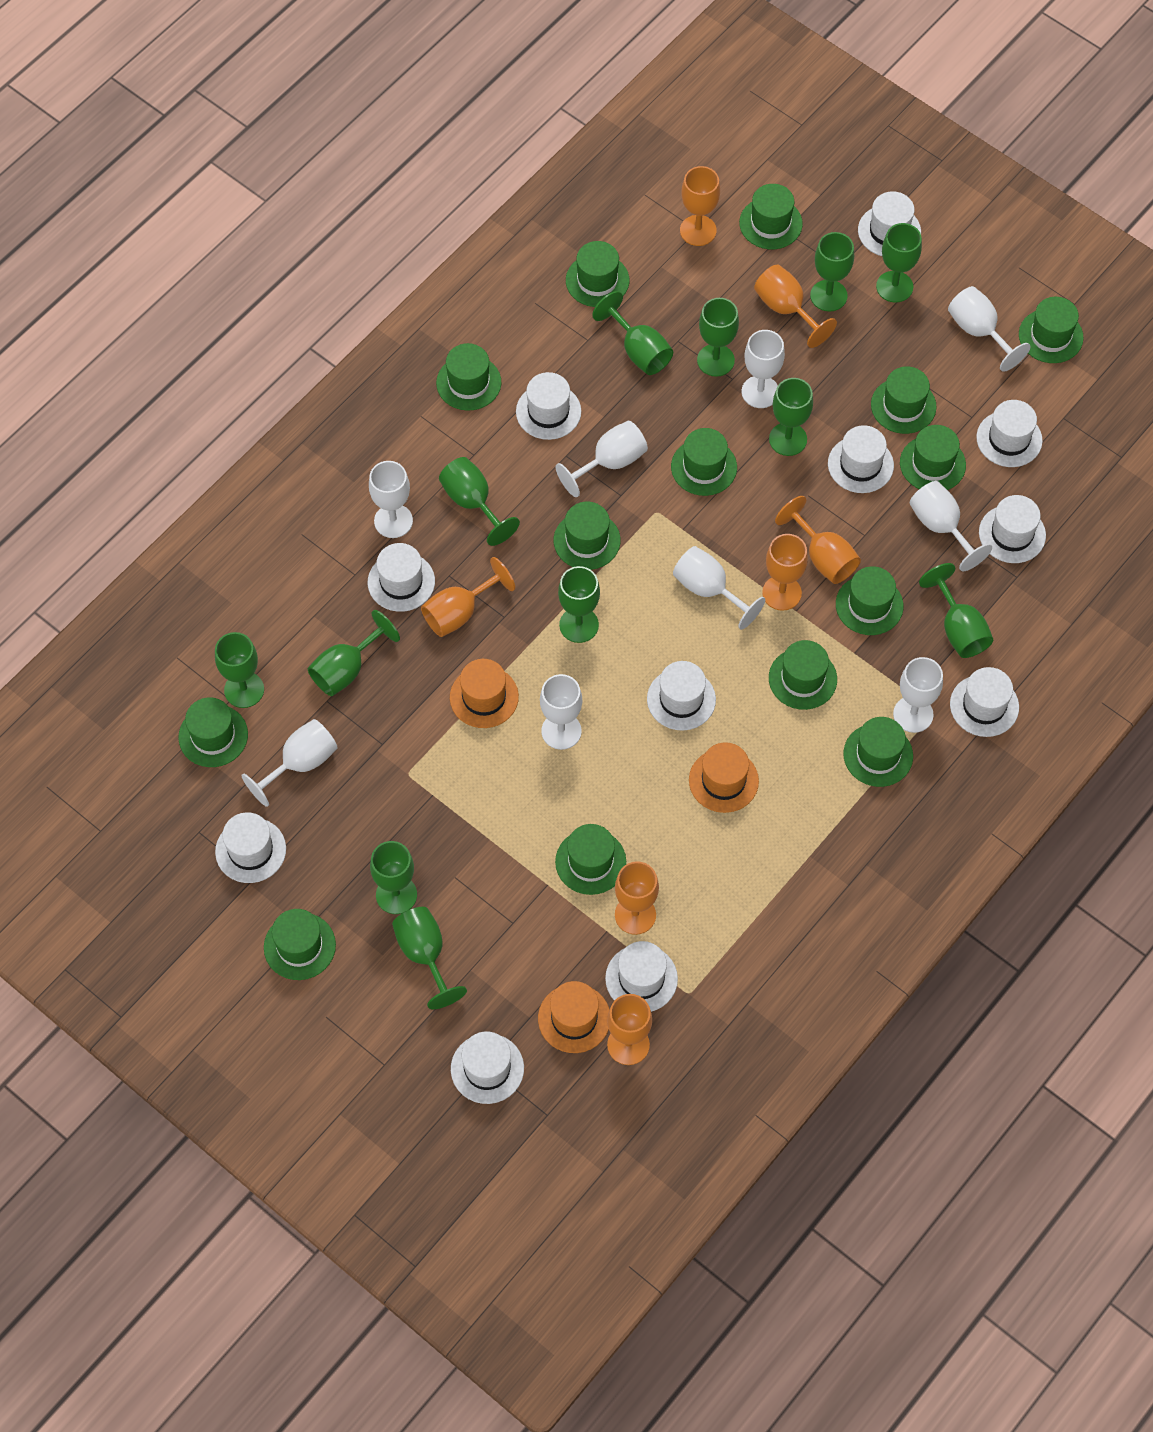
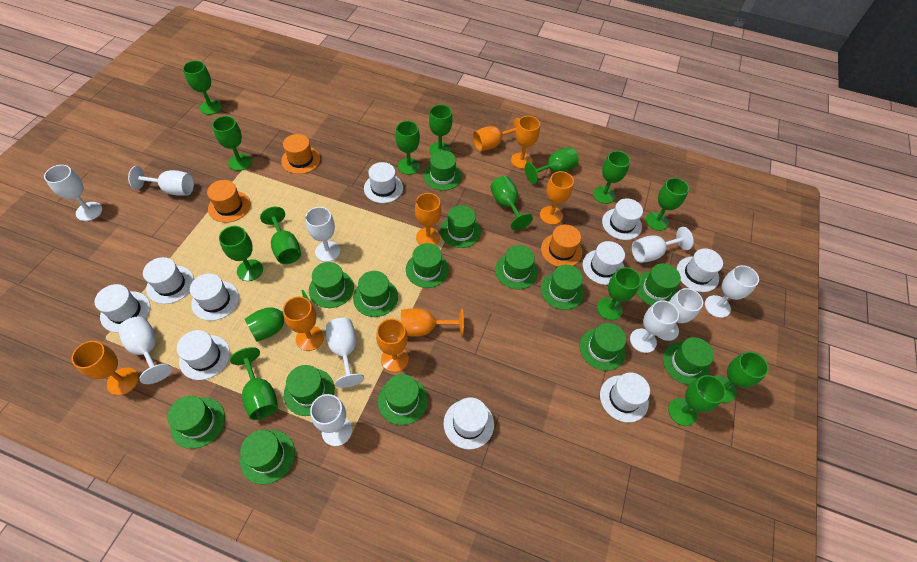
green goblet: [215,632,264,708] [308,610,400,696] [370,841,417,914] [392,907,467,1009] [439,457,520,546] [558,566,600,643] [592,291,673,375] [697,298,739,377] [769,378,813,456] [810,232,854,312] [876,223,922,302] [919,563,993,658] = 12 -> [183,61,222,115] [212,116,252,171] [219,226,263,281] [230,347,278,420] [245,290,311,342] [260,207,301,264] [395,121,420,175] [429,104,453,155] [490,176,533,230] [525,147,579,184] [593,151,630,204] [597,267,641,320] [646,178,689,231] [668,375,726,426] [715,351,769,403] = 15
orange goblet: [421,557,515,637] [607,994,652,1065] [615,861,659,935] [680,166,720,246] [754,265,837,348] [762,534,808,611] [775,496,861,584] = 7 -> [71,341,139,395] [283,296,324,351] [376,319,409,372] [401,308,464,337] [415,193,441,245] [473,118,520,151] [511,116,540,169] [540,171,574,225] = 8
white goblet: [241,719,338,807] [369,461,413,538] [540,674,582,750] [556,421,648,497] [673,546,765,630] [742,330,785,408] [893,657,943,733] [910,481,992,571] [948,286,1030,372] = 9 -> [44,165,102,221] [118,317,172,384] [128,166,194,196] [305,207,340,262] [310,394,352,446] [326,318,365,388] [630,300,679,353] [632,227,694,263] [658,288,703,341] [705,265,759,318] = 10
white hat: [215,812,286,883] [368,543,435,612] [451,1032,524,1104] [516,372,581,440] [605,941,678,1012] [647,661,716,730] [828,425,894,493] [858,191,921,256] [950,667,1019,737] [976,400,1043,467] [979,495,1046,563] = 11 -> [95,284,150,333] [143,257,194,304] [177,330,230,380] [190,273,239,321] [364,162,403,203] [443,397,494,449] [583,241,625,285] [600,372,650,423] [602,198,643,240] [677,248,723,292] = 10

